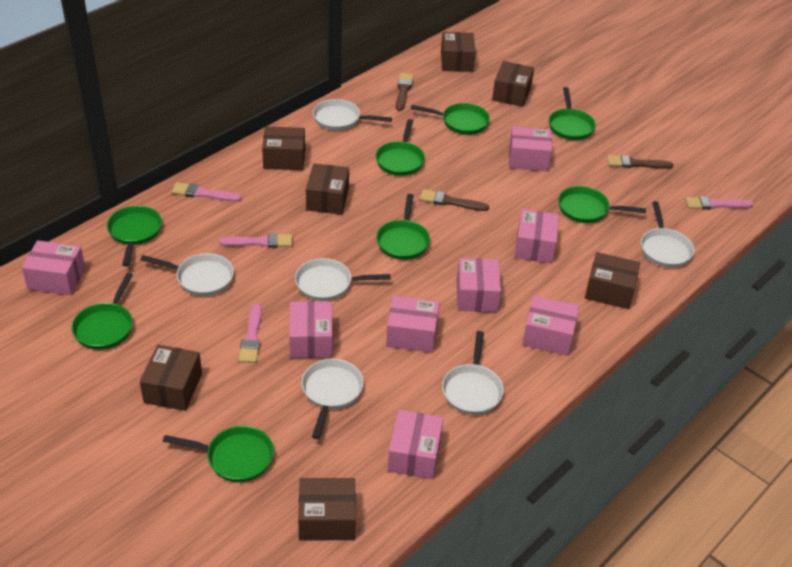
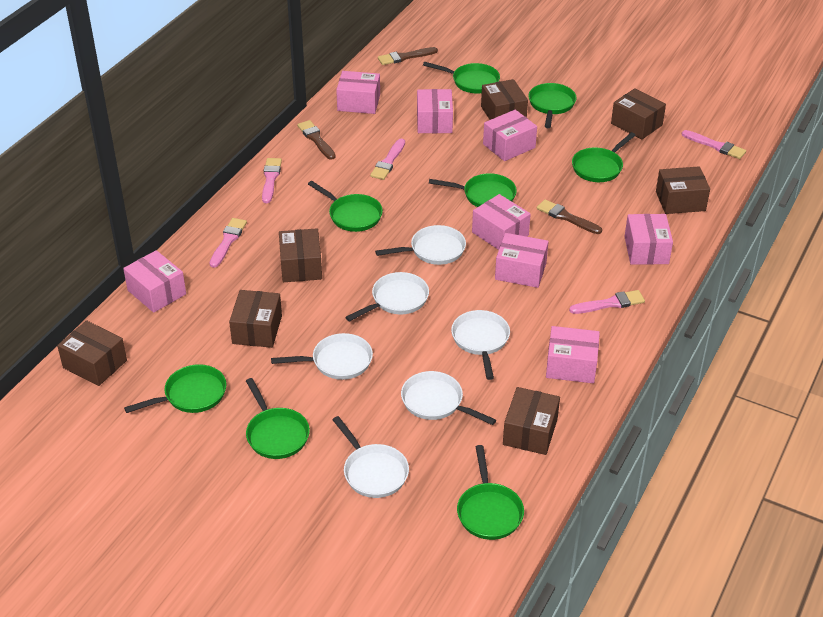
pink brush: [172,182,242,202] [219,233,293,248] [239,303,262,363] [685,196,754,210] = 4 -> [210,218,247,268] [262,158,282,203] [370,139,405,180] [569,290,645,314] [682,130,746,159] = 5

